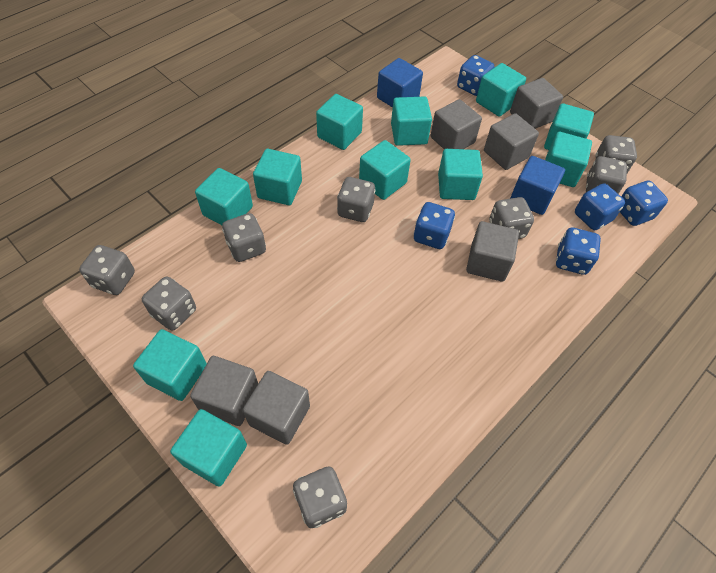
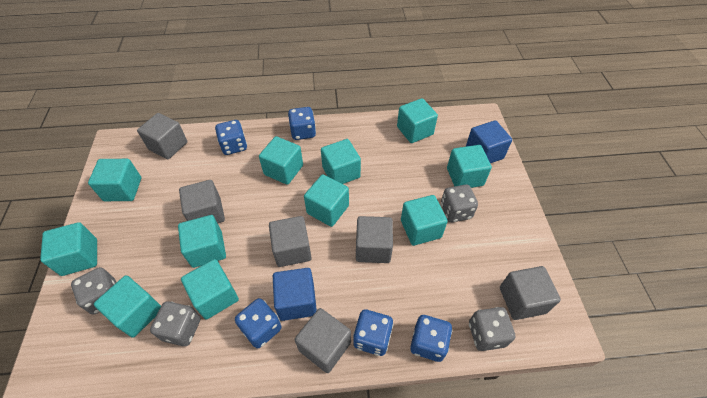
grey dice: [79,245,135,295] [142,276,196,331] [222,213,266,262] [293,466,347,528] [337,177,376,222] [489,197,534,239] [586,156,627,194] [596,135,637,173] = 8 -> [71,267,116,314] [150,301,200,346] [441,185,478,222] [469,307,515,351] = 4

